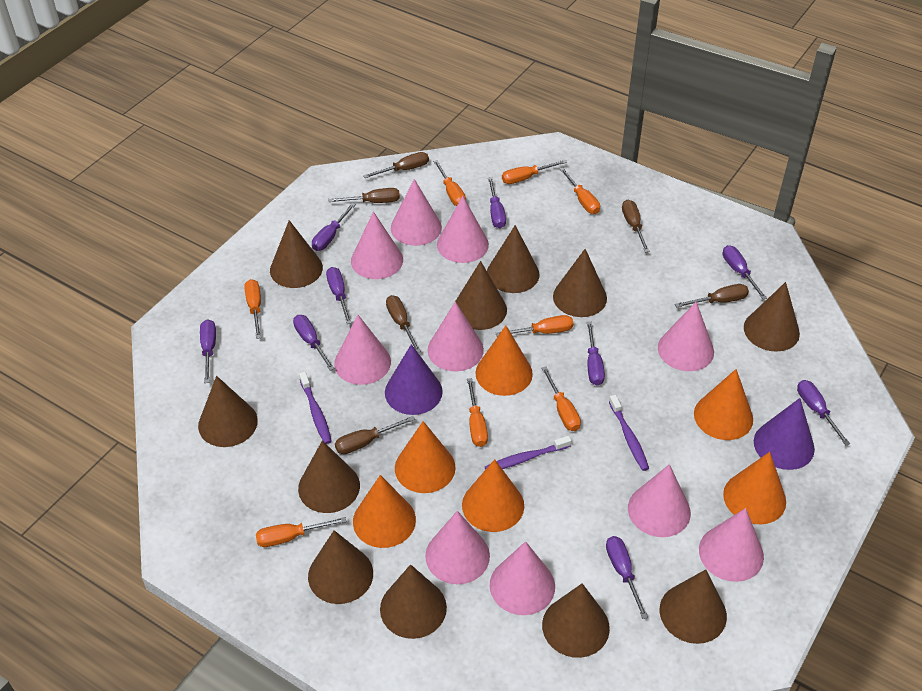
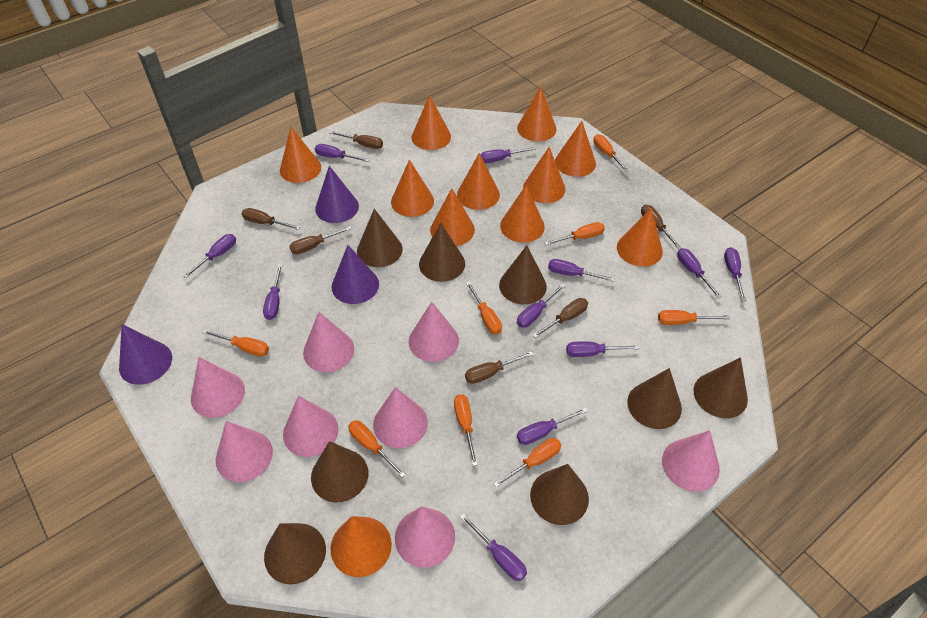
brown cone: [198,376,258,447] [270,220,323,288] [298,441,360,513] [308,530,373,604] [380,564,447,639] [455,261,507,330] [487,225,540,293] [542,583,610,658] [553,249,607,317] [660,569,727,644] [744,282,800,352] = 11 -> [264,523,326,584] [311,441,368,503] [357,209,403,267] [419,223,465,282] [499,245,547,304] [530,464,589,525] [627,368,682,429] [694,357,748,418] = 8
orange cone: [353,475,416,548] [395,421,456,493] [462,459,524,532] [475,326,533,396] [694,369,753,440] [723,452,786,524] = 6 -> [280,127,321,183] [330,516,392,577] [391,159,434,217] [412,95,451,150] [430,188,475,246] [457,153,500,210] [500,185,545,243] [517,87,556,141] [523,147,565,203] [555,121,596,177] [617,208,663,267] = 11
pink cone: [334,315,391,385] [351,211,403,279] [391,179,442,246] [425,511,490,584] [428,302,484,371] [437,196,489,263] [490,541,555,615] [628,464,691,537] [658,302,714,371] [699,508,764,582] = 10 -> [191,357,245,418] [216,421,273,482] [283,396,338,457] [303,312,354,372] [373,387,428,448] [395,506,455,568] [409,302,459,362] [662,430,720,492] = 8
purple cone: [385,344,443,415] [754,398,815,470] = 2 -> [119,324,172,385] [315,166,359,223] [332,245,379,304] = 3
purple screwdriver: [200,319,216,383] [293,315,335,371] [312,203,356,251] [326,267,352,324] [488,177,506,228] [587,322,605,386] [606,536,648,619] [723,245,767,299] [797,380,850,446] = 9 -> [183,234,236,278] [263,264,282,320] [315,144,370,162] [460,513,527,581] [480,147,536,163] [517,284,565,328] [517,407,588,445] [548,259,615,282] [566,341,640,357] [677,248,722,298] [724,247,746,301] = 11
purple toothbrush: [299,372,332,444] [485,436,572,470] [609,395,649,471] = 3 -> none = 0

